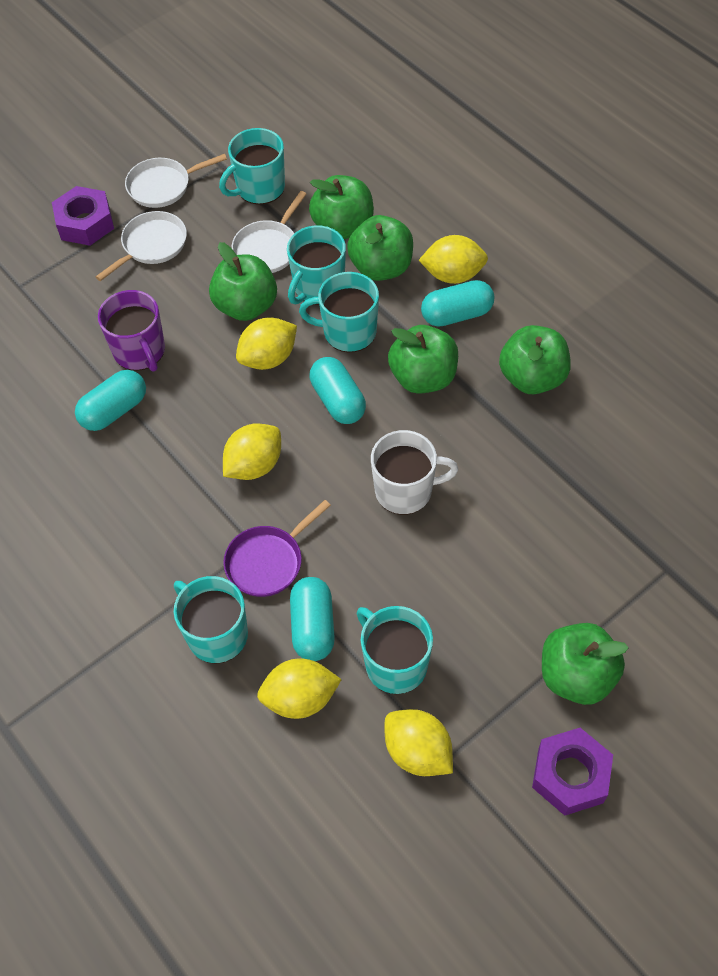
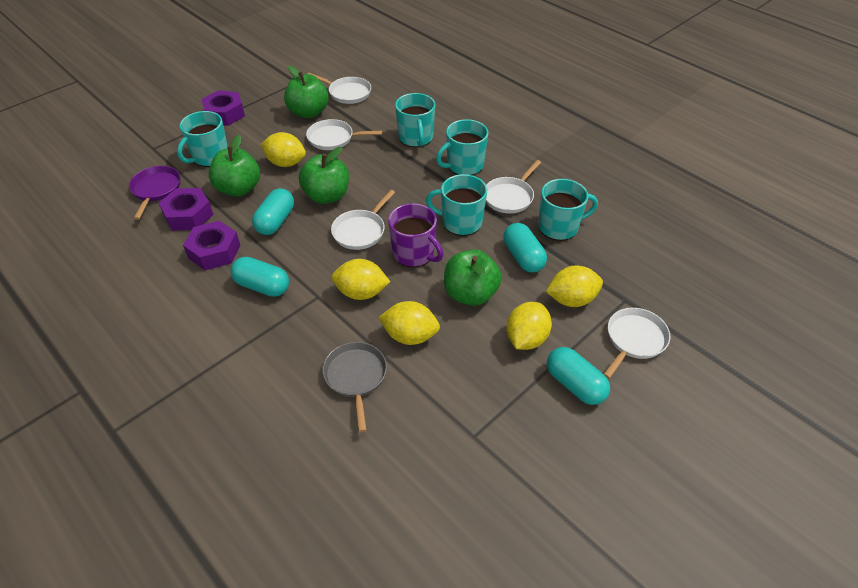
green apple: [209,242,277,321] [309,175,374,239] [347,215,413,281] [388,325,458,394] [499,325,571,394] [542,623,629,705] = 6 -> [209,135,260,197] [284,66,328,118] [299,147,349,204] [444,250,502,306] = 4
grey pan: none = 0 -> [322,342,387,432] = 1
purple nut: [52,186,114,246] [532,728,613,816] = 2 -> [159,188,213,231] [183,221,240,270] [201,90,245,126] = 3
white mug: [371,430,458,515] = 1 -> none = 0
white pan: [96,211,187,281] [125,154,227,208] [232,191,306,273] = 3 -> [306,119,383,150] [308,73,371,104] [331,190,395,250] [486,160,541,214] [604,308,670,379] = 5

